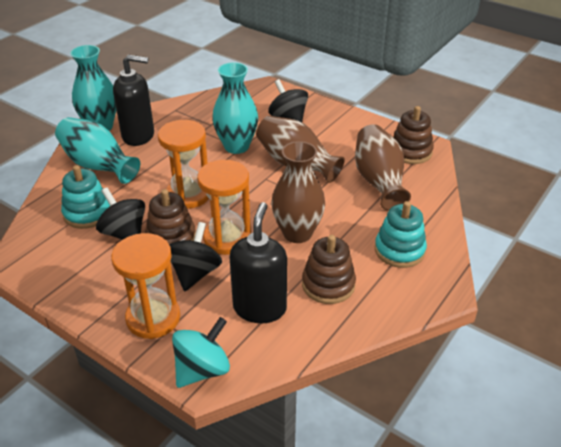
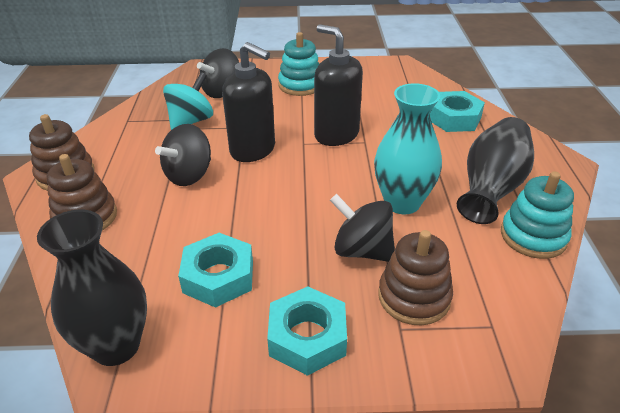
black vase: none = 0 -> [37,210,147,366] [457,117,534,224] = 2
brown vase: [256,116,345,183] [271,141,325,243] [355,124,411,211] = 3 -> none = 0
orange hourglass: [111,233,180,339] [158,120,209,209] [197,160,251,255] = 3 -> none = 0
turquoise nut: none = 0 -> [178,233,253,308] [267,286,347,376] [430,91,485,132] = 3
turquoise vase: [55,117,140,184] [70,45,116,131] [212,62,258,154] = 3 -> [374,83,442,215] = 1

